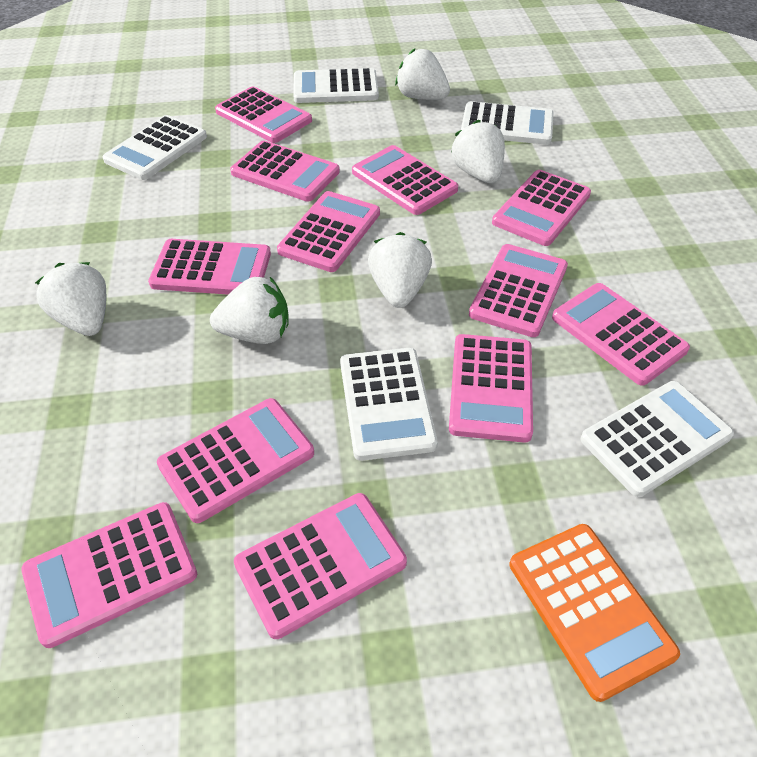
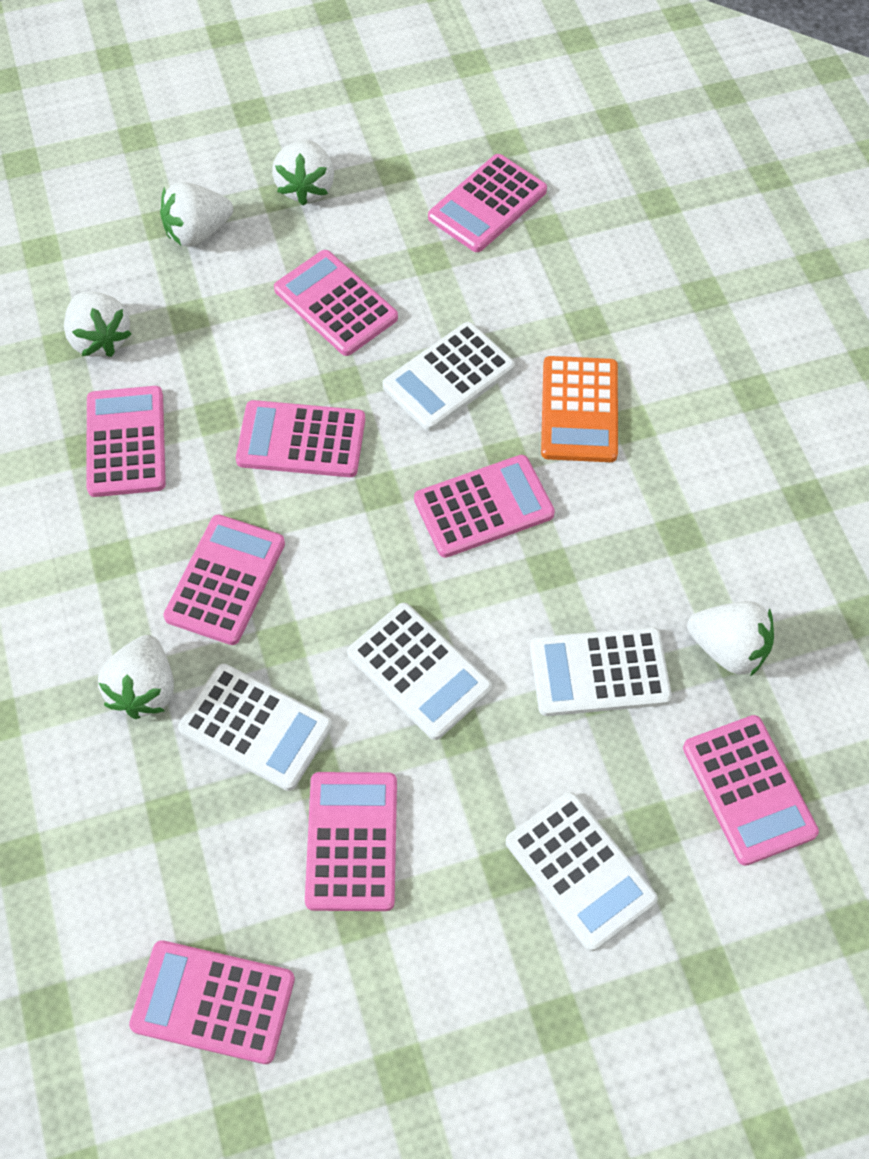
pink calculator: [21,502,197,648] [148,239,271,295] [157,398,314,523] [215,87,312,143] [230,140,340,202] [234,493,407,639] [277,191,380,272] [352,145,458,215] [449,334,533,443] [469,244,568,337] [492,170,591,246] [552,283,690,386] = 12 -> [87,386,166,497] [129,940,295,1064] [163,514,285,645] [236,400,365,477] [274,250,398,356] [305,772,397,911] [414,455,555,558] [428,154,547,252] [683,715,819,866] = 9

